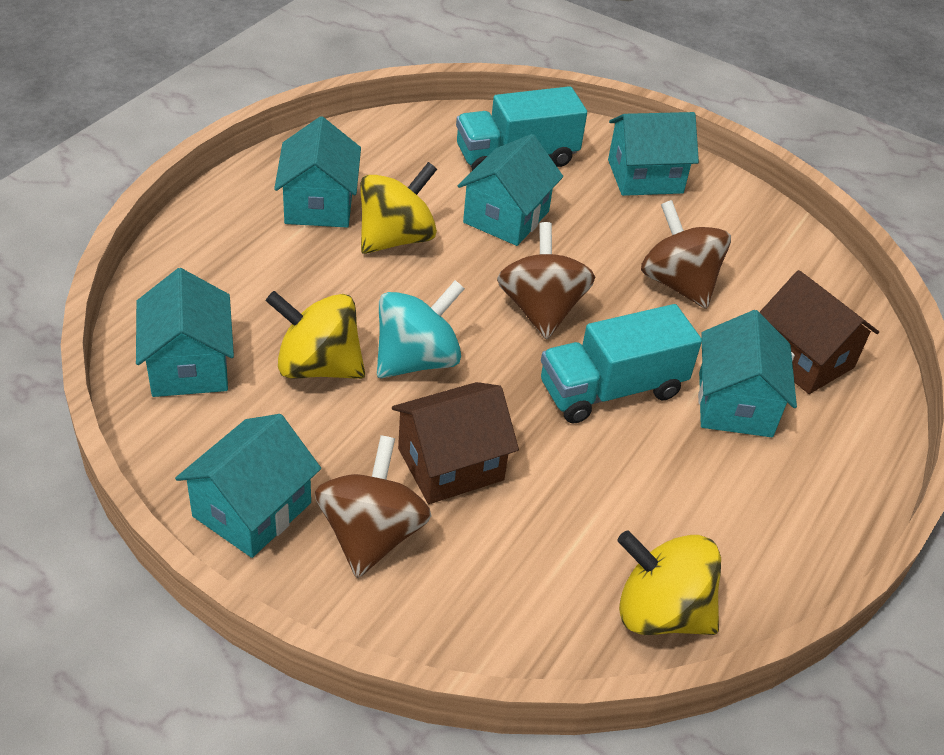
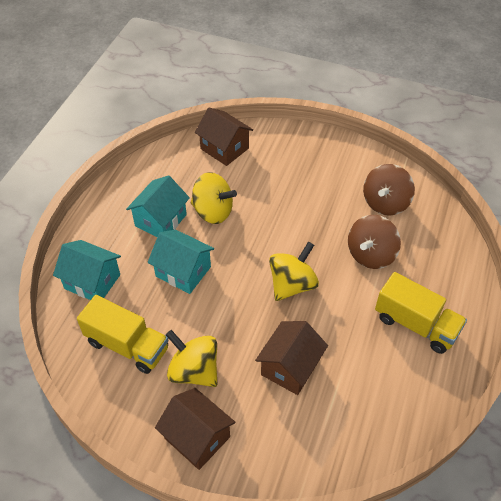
brown house: [392,382,519,504] [759,270,879,394] = 2 -> [155,388,235,470] [195,108,253,166] [255,321,328,395] = 3
brown spinning top: [315,435,431,578] [497,222,595,340] [641,200,731,309] = 3 -> [348,215,401,269] [363,164,415,216] = 2
turquoise house: [136,268,234,397] [175,414,321,558] [274,116,361,228] [458,134,563,246] [608,112,699,196] [698,310,797,437] = 6 -> [53,240,121,300] [126,175,190,237] [148,229,214,294] = 3
turquoise spinning top: [377,280,465,378] = 1 -> none = 0
turquoise truck: [456,86,587,171] [541,304,702,424] = 2 -> none = 0
yellow truck: none = 0 -> [77,295,169,374] [375,272,467,354] = 2

